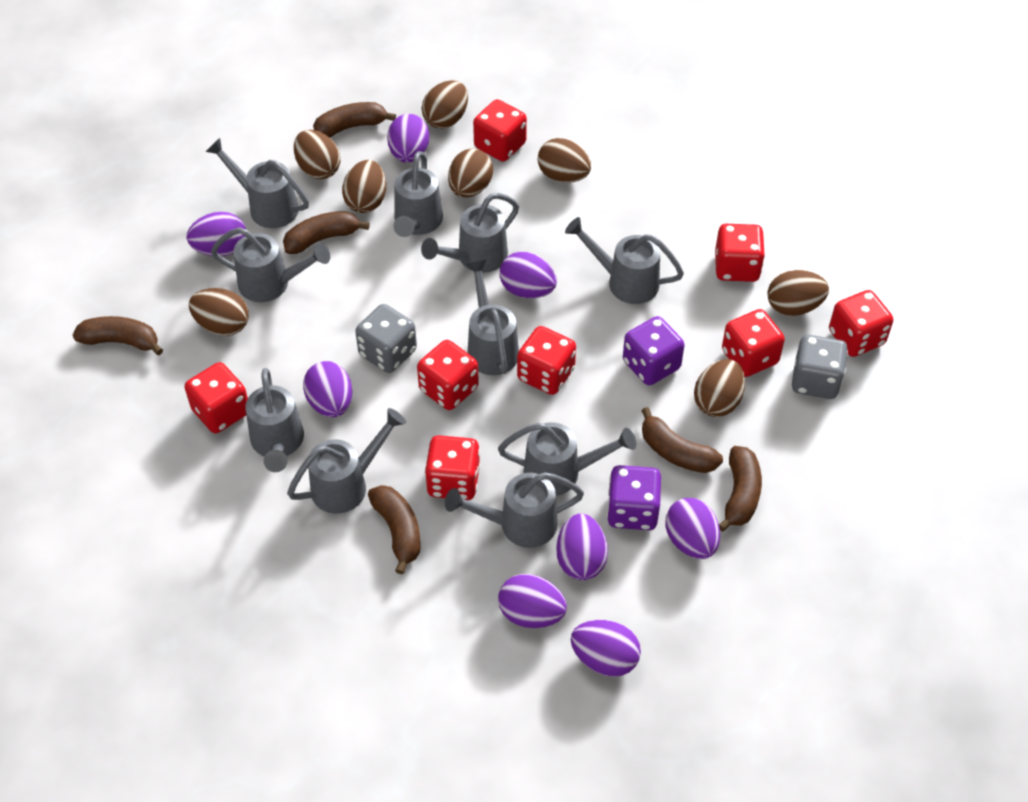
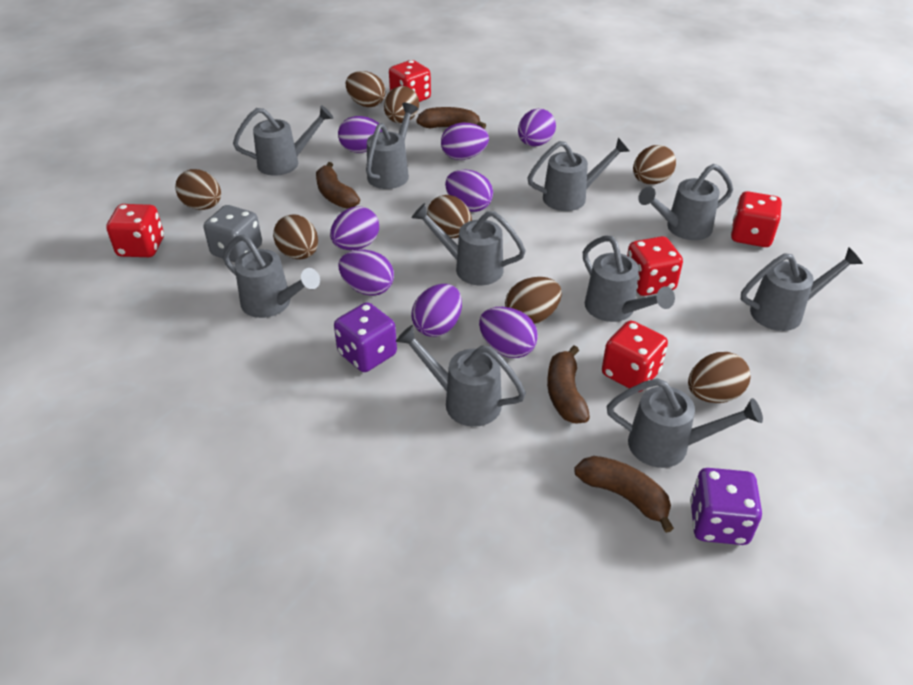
brown banana: [73,316,163,355] [283,211,370,254] [313,102,396,138] [368,485,421,574] [641,407,723,473] [719,446,762,532] = 6 -> [316,162,360,209] [416,107,486,129] [547,346,590,423] [574,456,674,533] = 4
grey dice: [355,304,417,373] [792,335,848,399] = 2 -> [204,205,262,262] = 1
red dice: [184,362,248,433] [417,340,479,410] [425,435,480,500] [473,99,527,162] [517,326,576,395] [715,224,765,282] [722,309,785,377] [829,290,893,357] = 8 -> [106,204,164,257] [389,60,431,102] [602,321,668,392] [627,236,683,296] [731,191,782,247] = 5

